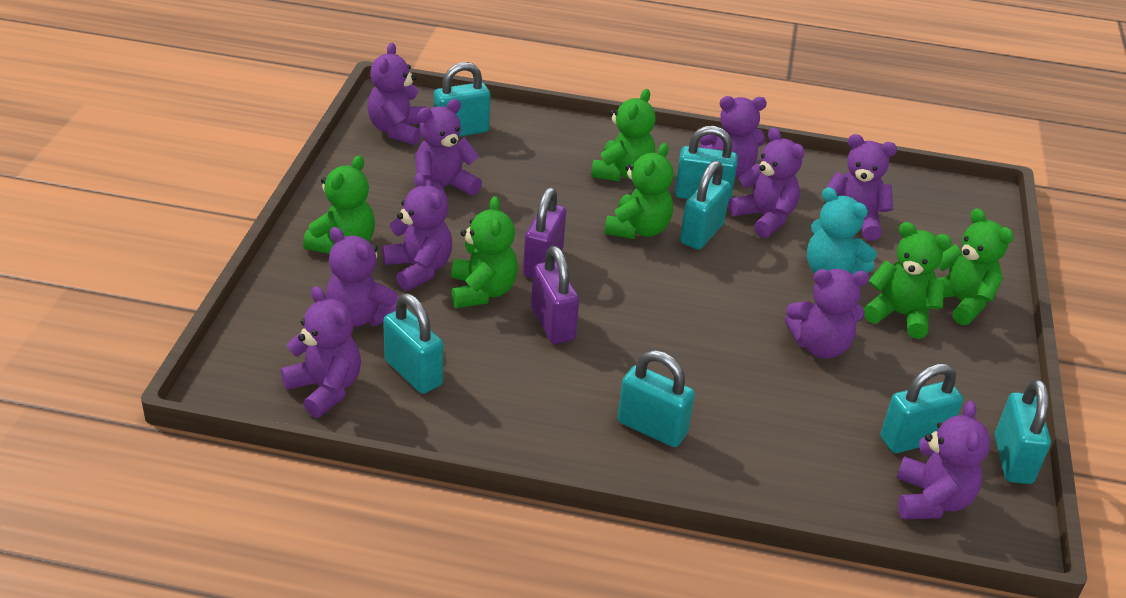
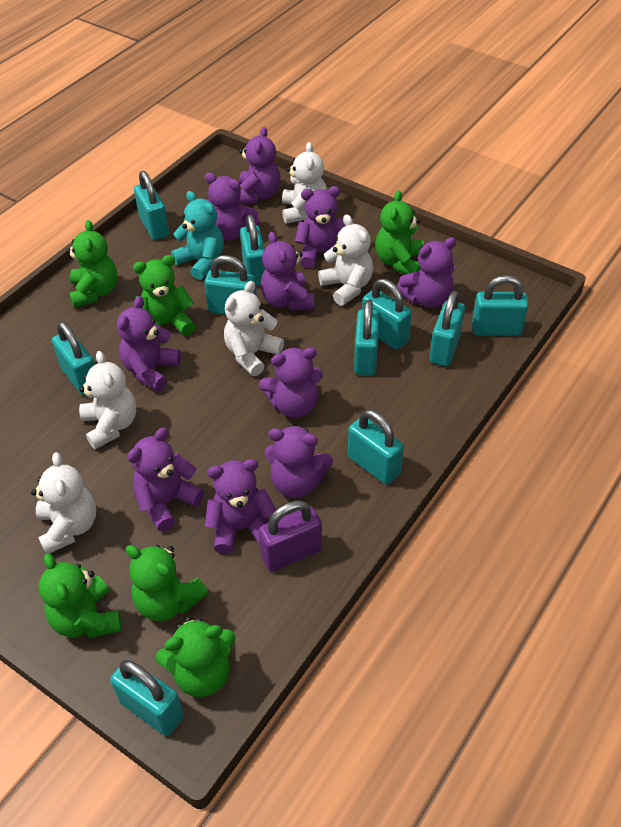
purple padlock: [523,187,566,278] [531,246,579,344] = 2 -> [258,501,322,571] = 1
turquoise padlock: [383,293,443,394] [434,62,490,137] [617,350,695,447] [675,126,738,203] [680,160,731,250] [880,364,963,453] [995,379,1051,484] = 7 -> [52,322,95,396] [110,659,184,736] [134,171,169,240] [204,255,257,314] [240,214,265,286] [348,409,404,485] [354,299,379,375] [362,279,412,350] [430,291,465,366] [472,275,529,336] = 10
white teddy bear: none = 0 -> [31,452,96,554] [79,351,136,449] [224,281,284,376] [282,142,327,224] [318,214,373,306] = 5

